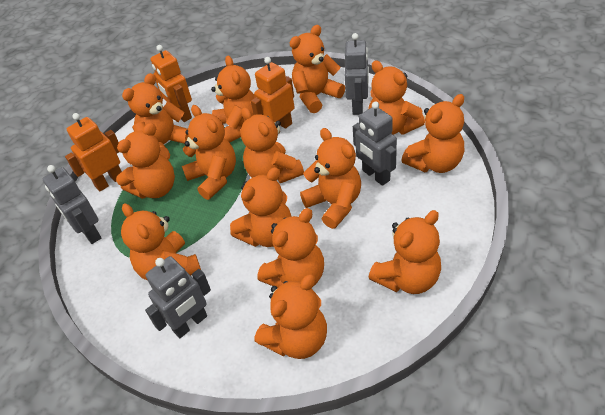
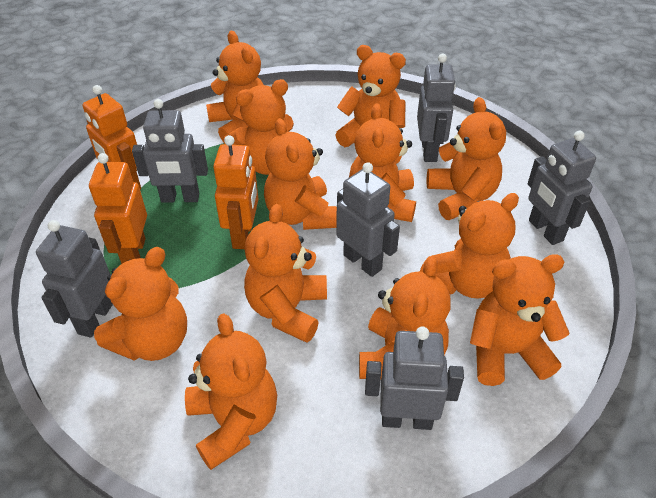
grey robot: [43,165,101,244] [145,256,211,338] [345,33,369,115] [353,101,397,186] = 4 -> [36,220,113,338] [132,99,208,203] [336,162,400,277] [365,326,464,430] [417,54,456,162] [528,131,596,245] = 6
orange teddy bear: [116,123,175,199] [121,203,201,281] [122,73,188,160] [182,105,236,200] [211,56,255,143] [230,167,292,247] [241,107,304,183] [255,274,327,359] [257,208,324,288] [290,25,345,113] [300,128,361,229] [368,61,425,135] [369,210,441,294] [401,94,464,173] = 14 -> [94,247,187,361] [185,313,277,470] [206,31,264,142] [223,79,294,175] [244,204,327,343] [264,118,337,230] [336,45,406,147] [349,104,416,222] [359,256,451,379] [420,193,519,299] [427,97,506,220] [470,254,569,386] = 12

